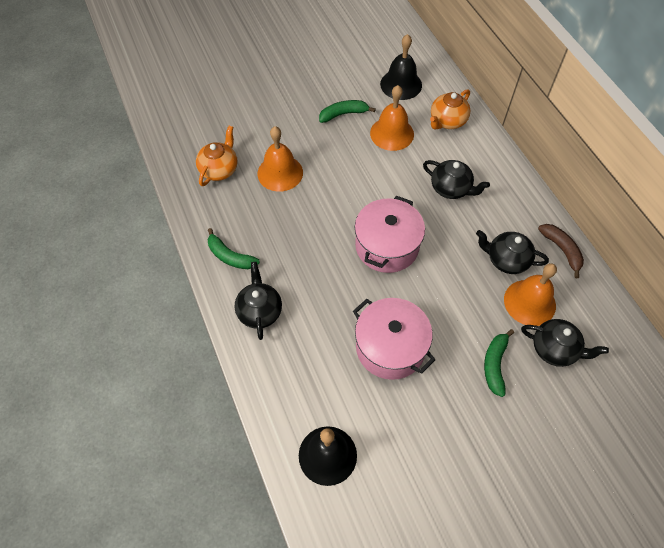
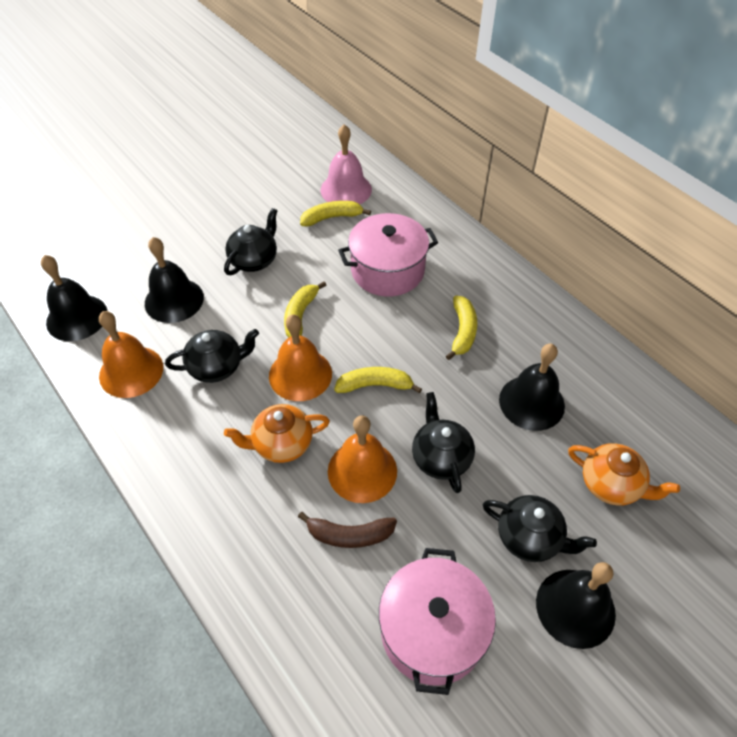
black bell: [299,426,357,486] [380,34,422,100] = 2 -> [41,255,107,341] [145,237,204,323] [499,343,565,431] [536,562,616,649] = 4
green banana: [208,228,260,269] [319,100,376,123] [484,329,514,397] = 3 -> none = 0
pink bell: none = 0 -> [320,125,372,204] = 1
yellow banana: none = 0 -> [284,281,326,338] [300,201,371,226] [334,367,422,393] [446,296,477,360] = 4

